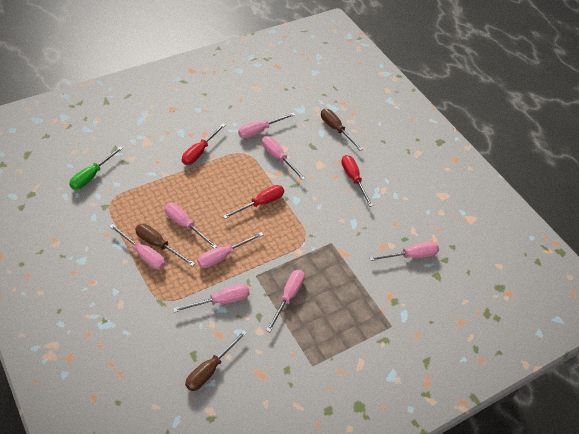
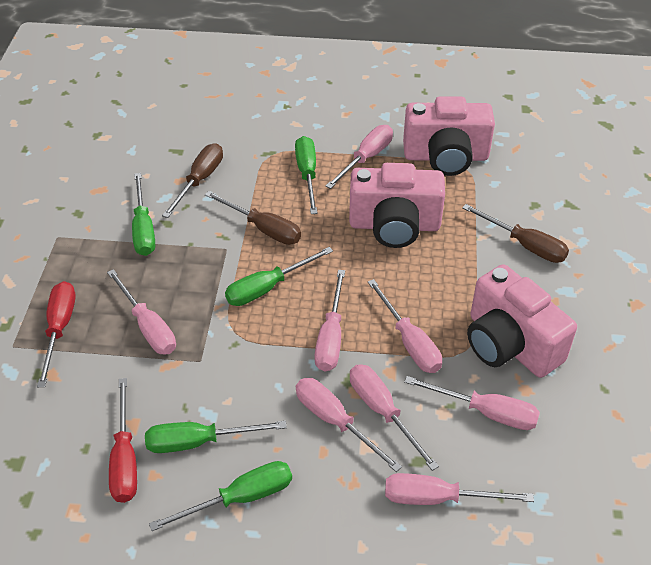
green screwdriver: [69,146,123,190] = 1 -> [132,173,155,256] [145,421,287,453] [149,461,292,531] [225,247,333,306] [295,136,318,214] = 5
pink camera: none = 0 -> [349,163,445,248] [403,96,495,176] [467,264,577,378] = 3
red screwdriver: [182,123,226,165] [223,185,284,219] [341,155,373,207] = 3 -> [37,281,76,387] [109,378,137,503] = 2

